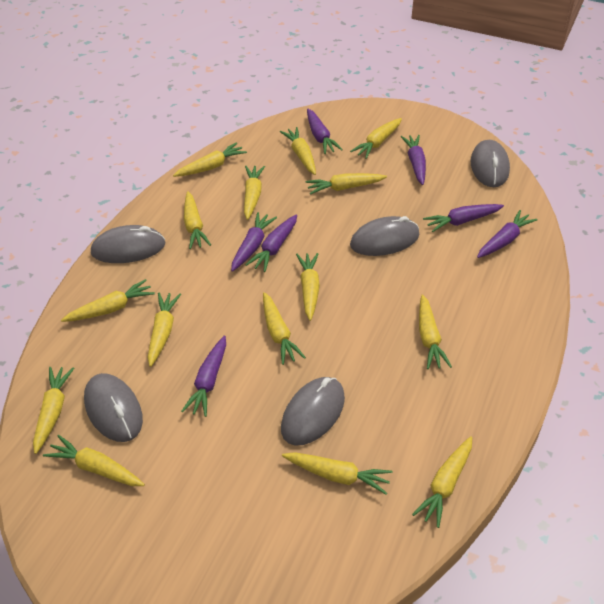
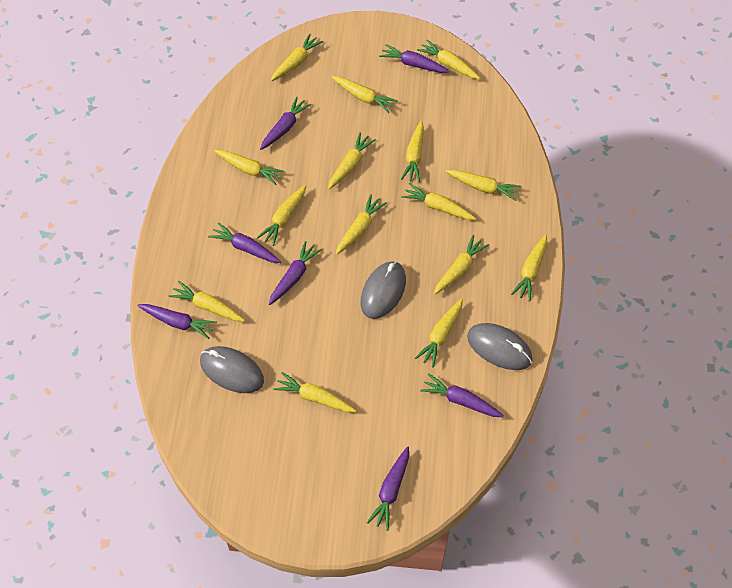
grey mouse: [84,373,143,442] [91,225,165,263] [281,377,345,446] [350,216,419,256] [471,140,510,187] = 5 -> [200,346,264,393] [360,261,406,319] [467,323,533,370] = 3

